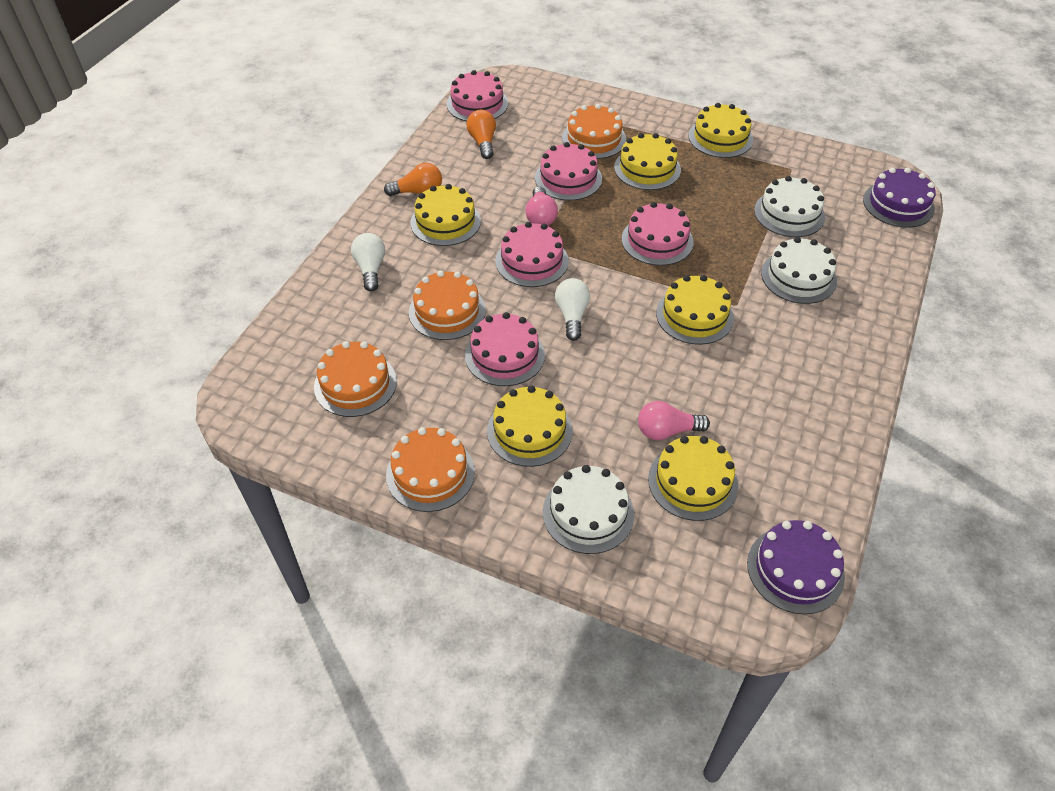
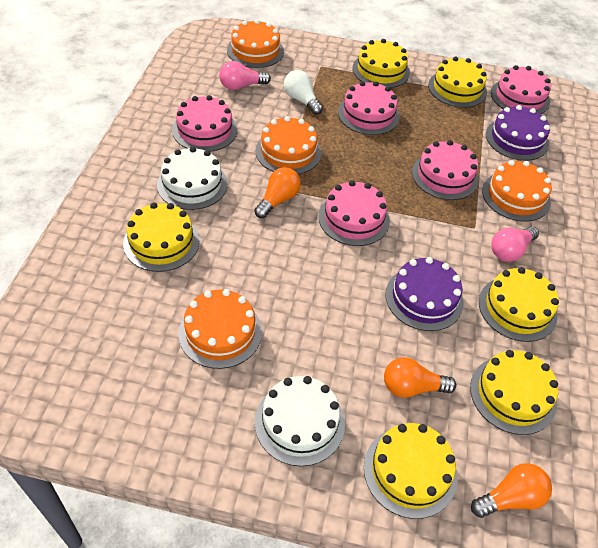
orange light bulb: [384,163,442,196] [466,110,496,159] = 2 -> [254,167,301,218] [384,357,456,398] [471,463,552,518] = 3
white cake: [543,465,634,554] [754,176,825,237] [761,237,837,304] = 3 -> [157,147,227,210] [255,376,345,466] = 2
white light bulb: [351,233,385,291] [555,278,590,341] = 2 -> [284,70,323,115] = 1

